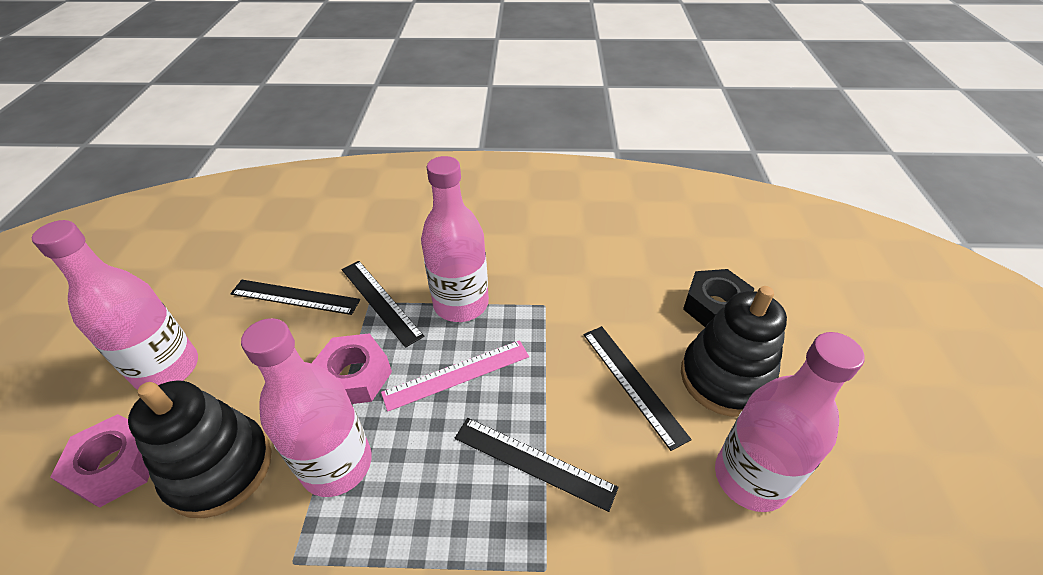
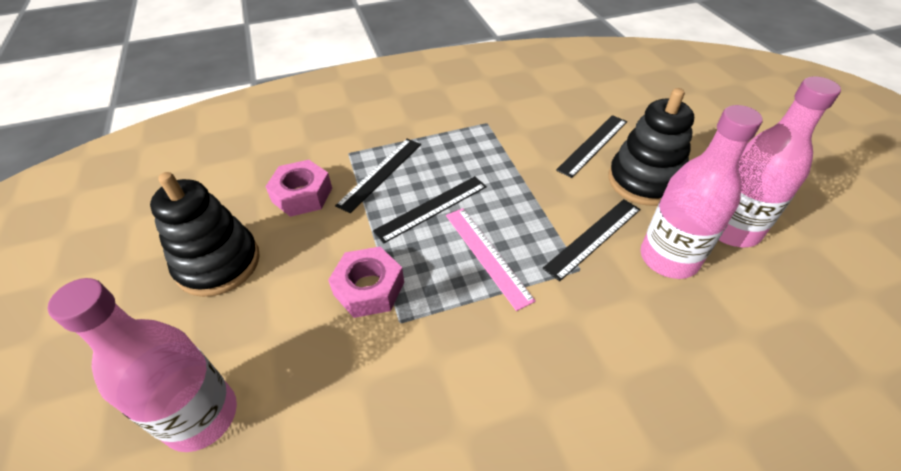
black nut: [683,269,754,327] = 1 -> none = 0
pink bottle: [32,220,198,390] [241,318,372,497] [421,156,489,322] [715,332,865,512] = 4 -> [47,278,237,452] [641,105,763,279] [719,76,841,247] = 3

